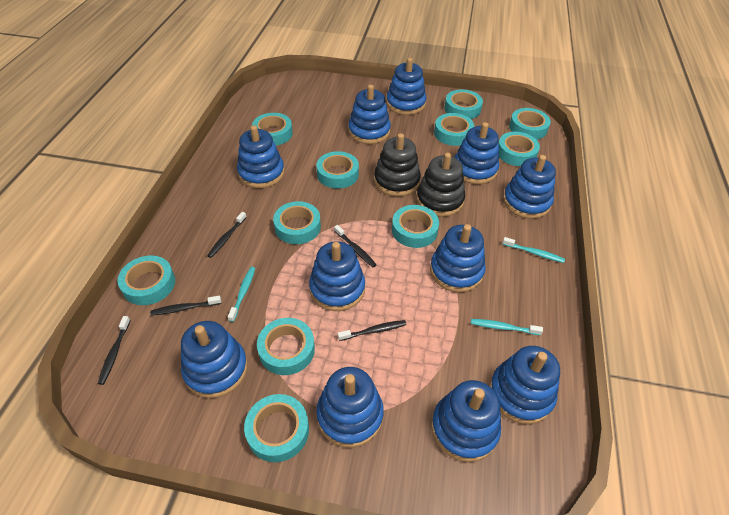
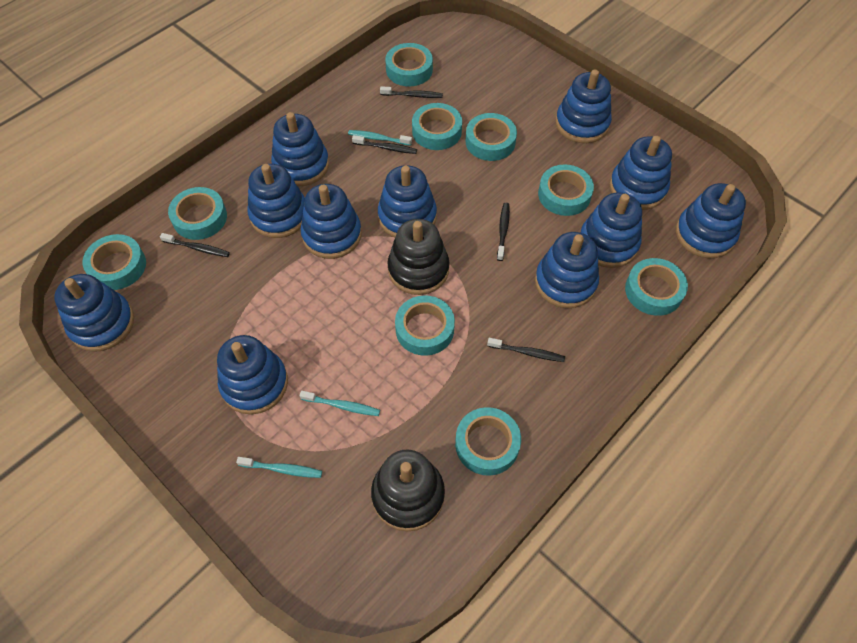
turquoise tape: [117,256,175,305] [244,394,309,462] [252,113,293,146] [257,318,315,375] [273,201,321,244] [317,151,359,189] [392,205,439,248] [434,113,474,146] [444,89,483,119] [498,132,540,166] [509,108,551,140] = 11 -> [82,234,146,290] [168,187,227,240] [385,43,433,87] [395,295,455,356] [412,103,462,150] [455,407,521,476] [466,113,517,161] [538,164,594,216] [625,258,688,316] = 9

